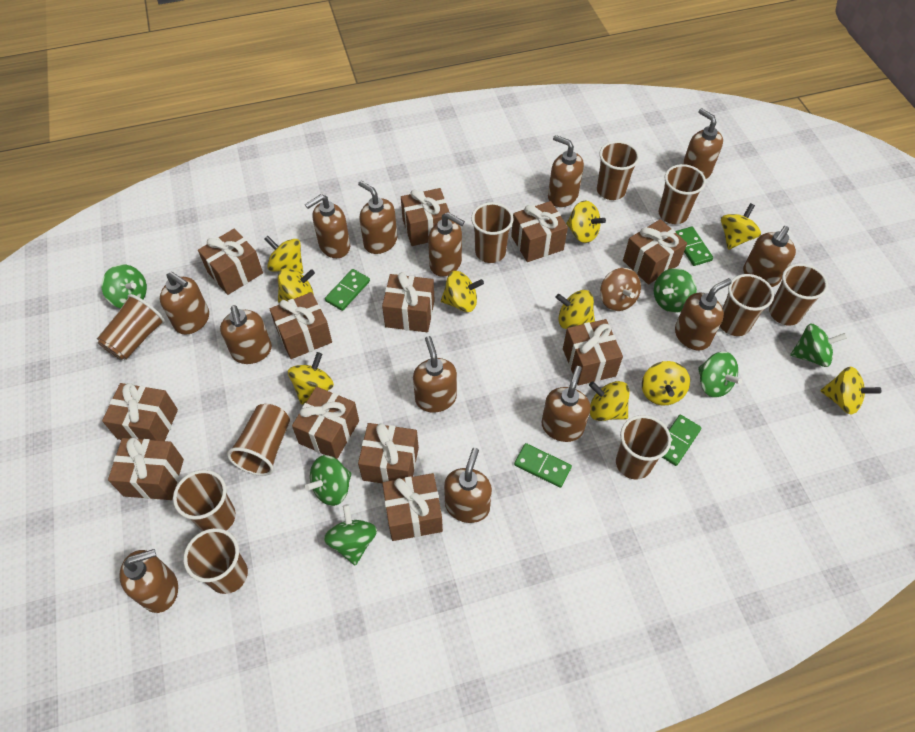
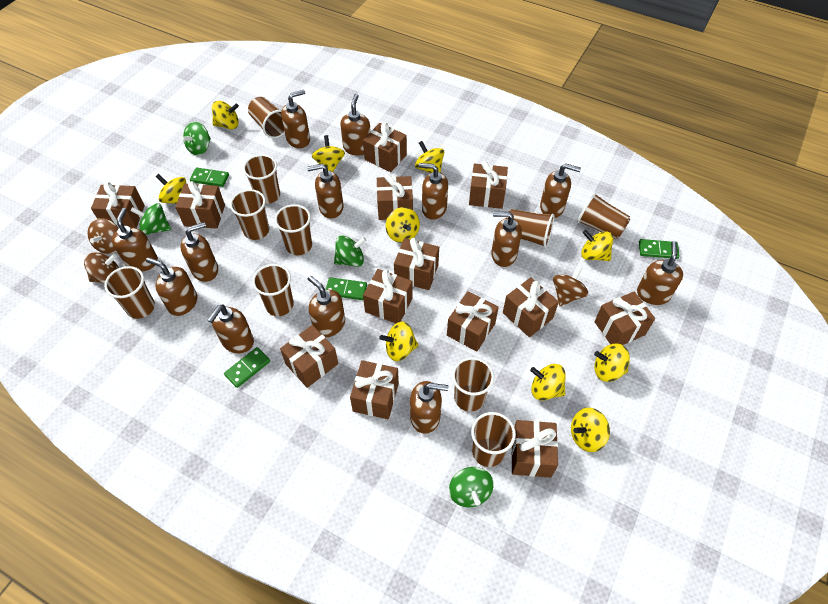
brown gift: [102,383,178,441] [108,438,184,500] [198,228,263,295] [270,292,332,359] [292,387,359,459] [358,423,419,483] [382,272,435,332] [382,473,443,541] [401,188,450,246] [511,201,568,262] [563,319,623,386] [623,219,687,285] = 12 -> [91,182,145,228] [175,181,225,229] [280,325,338,388] [350,360,399,419] [363,123,407,172] [363,269,413,323] [377,174,413,220] [394,238,439,290] [447,291,499,352] [469,161,508,209] [503,277,559,337] [511,420,558,478] [594,292,655,345] = 13
brown spinning top: [600,268,641,311] = 1 -> [84,252,119,284] [87,218,119,254] [553,266,588,306] = 3
green spinning top: [101,264,147,308] [305,455,352,506] [324,504,377,566] [654,268,697,313] [698,352,742,398] [790,324,847,367] = 6 -> [130,203,171,235] [181,122,211,155] [334,235,367,267] [449,467,494,508] = 4

